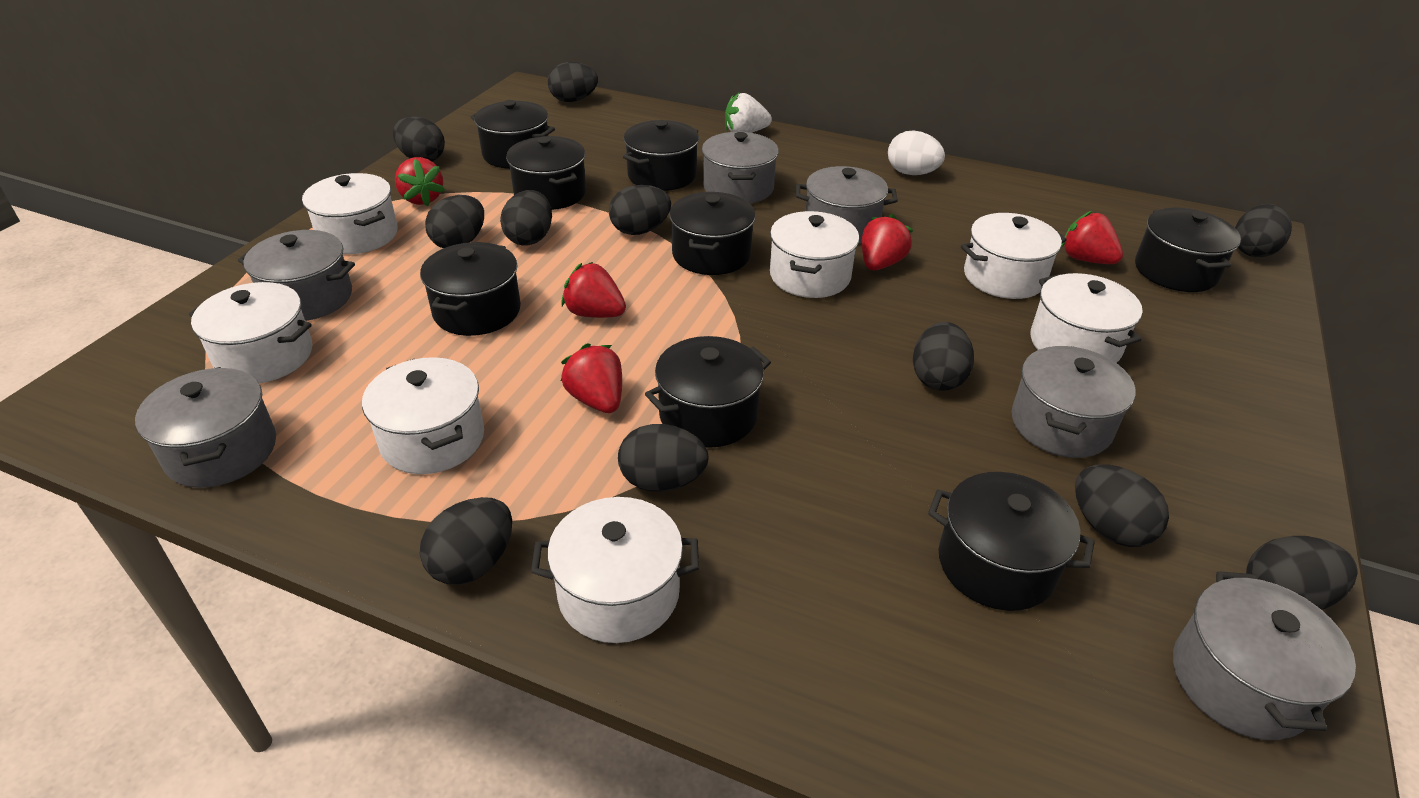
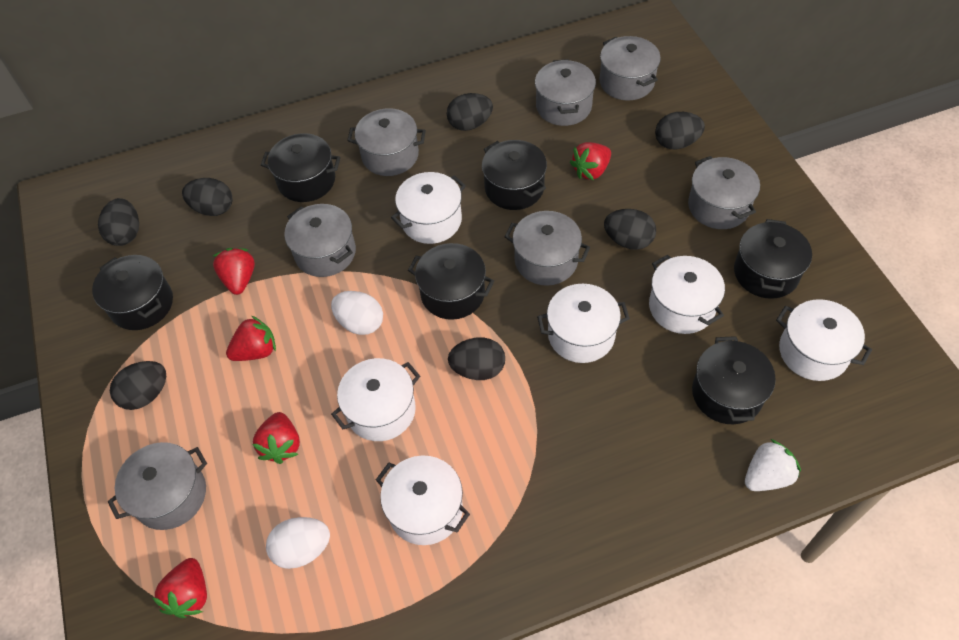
black egg: [393,116,445,161] [420,497,512,585] [425,195,484,248] [500,190,552,246] [548,62,598,102] [609,185,671,235] [618,424,709,492] [913,322,974,391] [1075,464,1169,547] [1235,204,1292,257] [1246,536,1358,610] = 11 -> [98,198,139,246] [110,361,166,410] [182,178,233,216] [447,93,493,131] [448,337,505,380] [604,209,656,250] [655,112,705,149] = 7
black pot: [420,242,521,336] [470,100,555,169] [506,136,586,210] [623,120,699,191] [645,336,771,448] [669,192,756,275] [928,472,1095,611] [1135,208,1241,292] = 8 -> [92,255,173,330] [261,133,341,202] [408,243,494,320] [482,140,547,210] [692,336,776,424] [734,219,812,299] = 6
grey pot: [135,367,276,488] [238,230,355,321] [702,132,779,204] [796,166,898,243] [1012,346,1136,458] [1173,571,1356,740] = 6 -> [108,442,207,530] [284,204,356,277] [347,108,426,176] [504,211,590,286] [535,59,596,126] [600,36,661,100] [688,156,760,229] = 7
white egg: [888,131,945,175] = 1 -> [266,517,330,569] [331,291,383,335] = 2
white pot: [189,282,312,383] [302,173,398,254] [362,357,484,474] [531,497,699,643] [770,211,859,298] [961,213,1067,299] [1031,273,1143,363] = 7 -> [331,358,420,441] [376,455,470,545] [391,172,466,244] [537,284,630,363] [649,255,725,334] [776,299,872,381] = 6

